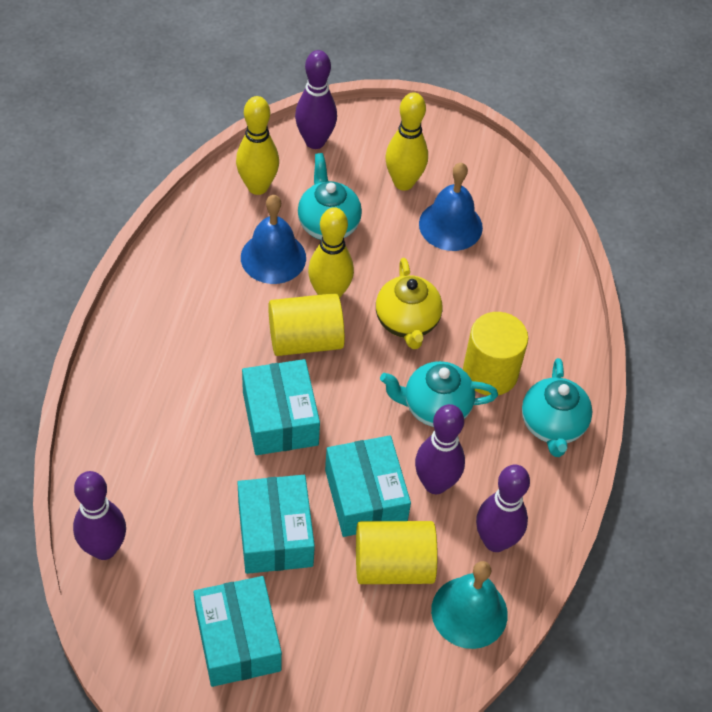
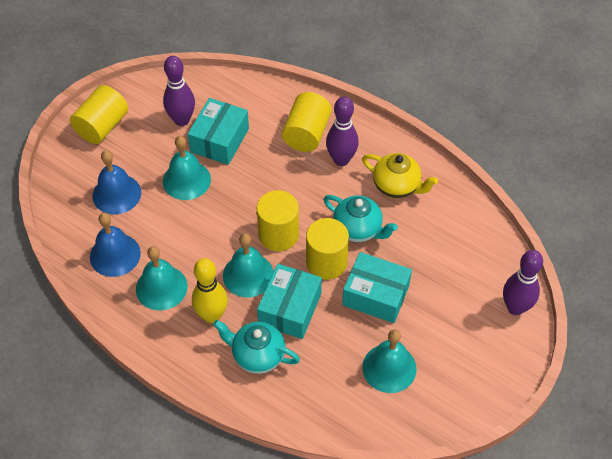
purple bowling pin: [73,471,126,560] [295,50,337,149] [415,404,465,494] [476,464,530,552] = 4 -> [163,56,195,126] [326,96,359,166] [503,250,543,315] = 3
turquoise bell: [431,561,508,649] = 1 -> [136,246,187,310] [163,136,211,200] [223,233,274,298] [362,329,417,393] = 4
turquoise box: [193,576,282,687] [238,475,315,574] [242,359,320,455] [325,435,411,537] = 4 -> [188,98,249,165] [257,264,322,339] [342,252,412,323] = 3
turquoise teapot: [298,153,362,240] [380,361,498,427] [522,358,592,457] = 3 -> [213,320,300,374] [323,195,398,242] = 2
yellow bowling pin: [236,96,279,195] [308,207,354,298] [385,92,428,191] = 3 -> [192,258,228,323] = 1
yellow cylinder: [268,293,345,356] [356,521,438,584] [463,312,528,395] = 3 -> [70,85,128,144] [257,190,299,251] [282,92,332,152] [306,218,349,280] = 4

